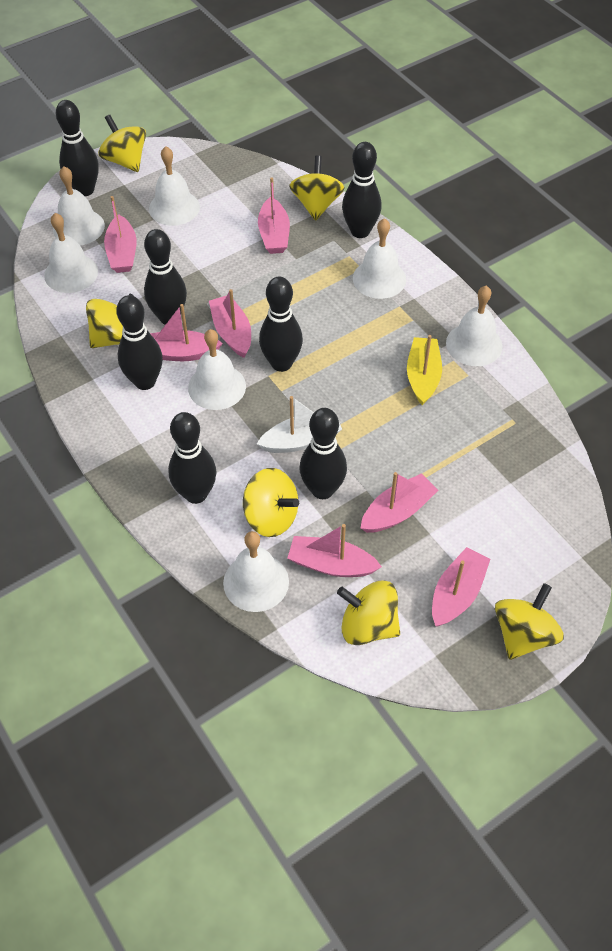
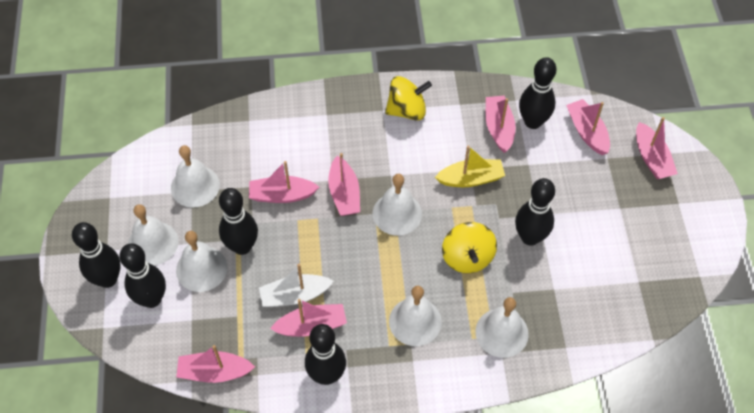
black bowling pin: [56,100,99,196] [116,295,163,390] [144,229,187,325] [168,412,216,504] [259,277,303,372] [299,408,347,499] [342,142,382,238] = 7 -> [72,222,121,288] [119,243,166,308] [219,188,258,255] [305,324,346,385] [515,178,555,246] [519,57,556,129] = 6
white bell: [44,213,98,293] [53,166,105,245] [149,146,200,226] [188,329,246,410] [223,531,289,612] [353,218,406,299] [446,286,502,366] = 7 -> [128,204,178,266] [171,145,220,207] [176,231,227,292] [373,174,422,235] [389,286,442,346] [475,297,529,358] = 6
yellow spinning top: [86,294,135,348] [98,115,146,172] [243,468,299,537] [289,155,345,221] [337,580,400,645] [495,583,564,660] = 6 -> [385,76,432,121] [442,222,497,273] = 2

